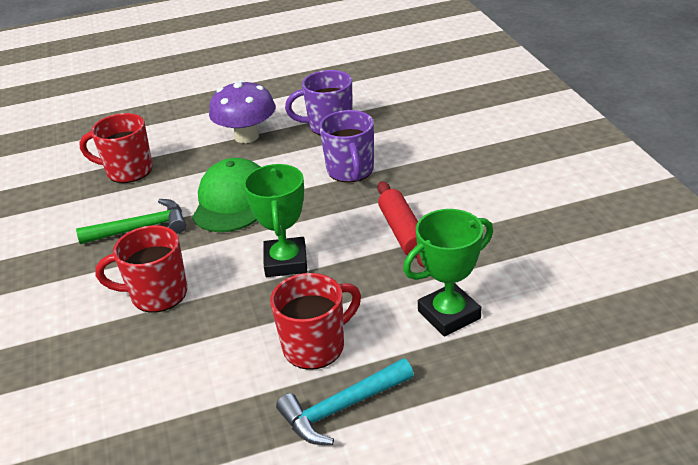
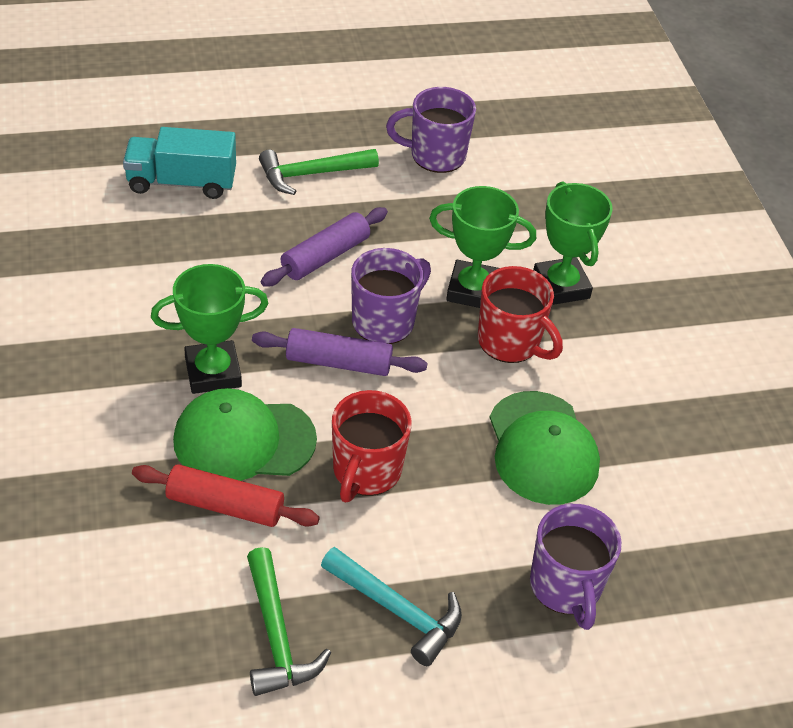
green cap: [192,158,261,232] = 1 -> [173,388,317,481] [489,391,600,505] = 2
green hammer: [76,199,186,244] = 1 -> [247,547,331,696] [259,149,379,195] = 2
green trophy: [243,164,307,277] [403,209,493,336] = 2 -> [151,264,268,394] [429,186,536,308] [533,182,613,305] = 3
purple mug: [285,70,353,135] [319,110,374,183] = 2 -> [351,248,431,344] [386,87,476,173] [530,504,622,630] = 3
purple mushroom: [209,80,276,143] = 1 -> none = 0
purple rolling pin: none = 0 -> [252,328,427,376] [261,207,388,287] = 2
red mug: [80,113,153,183] [95,225,187,313] [270,273,361,370] = 3 -> [332,390,412,502] [478,266,563,363] = 2
turquoise truck: none = 0 -> [123,127,236,199] = 1

